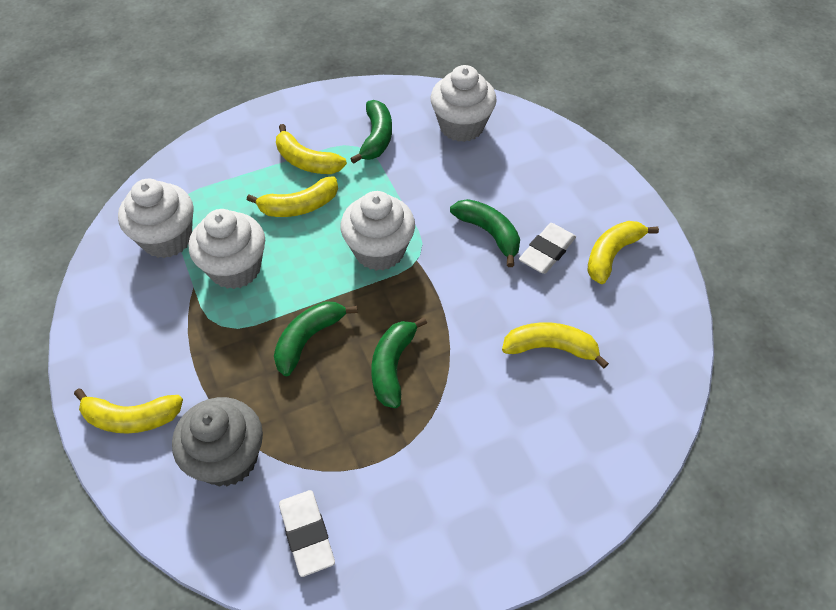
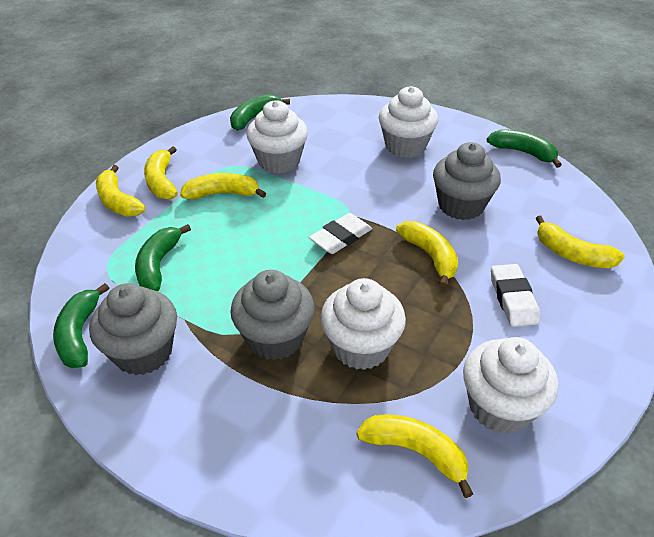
grey cupcake: [172,397,263,487] = 1 -> [89,283,177,375] [230,270,315,360] [433,142,501,220] = 3
yellow banana: [74,388,183,434] [247,176,338,217] [276,124,347,174] [502,322,609,368] [587,221,659,284] = 5 -> [96,165,146,216] [144,146,178,200] [180,173,266,200] [356,414,473,498] [396,221,458,288] [536,216,625,268] = 6

